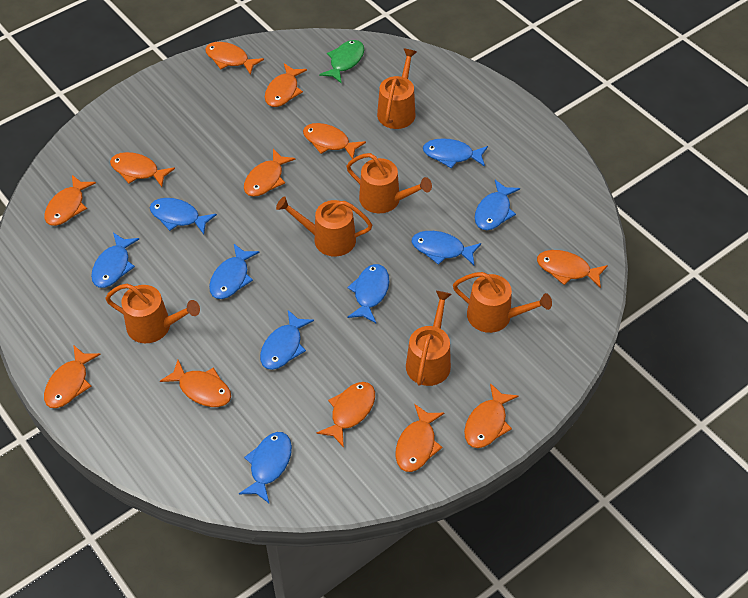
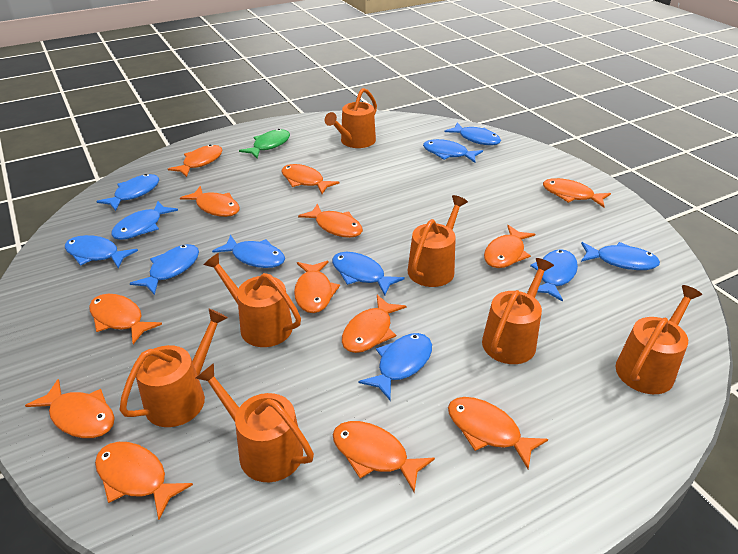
blue fish: [91,233,139,288] [150,198,217,234] [209,244,260,299] [239,432,292,503] [260,310,314,370] [347,264,389,323] [412,231,481,265] [423,138,488,168] [475,180,520,230] = 9 -> [65,235,138,268] [96,174,159,211] [111,201,178,240] [130,244,199,295] [212,235,285,268] [332,252,405,295] [358,333,432,400] [423,139,483,163] [445,123,501,145] [530,249,578,302] [581,242,660,270] = 11
orange fish: [44,175,96,226] [44,345,101,408] [110,152,175,187] [160,360,231,407] [205,42,264,75] [244,149,296,197] [265,63,307,107] [303,123,366,159] [317,382,375,448] [395,404,444,472] [464,383,518,448] [537,250,608,288] = 12 -> [25,379,115,438] [89,294,162,344] [95,442,193,520] [168,144,222,177] [180,186,240,217] [281,164,340,194] [294,261,340,313] [298,203,363,238] [333,421,435,492] [342,295,406,353] [448,397,548,469] [484,225,535,268] [543,178,611,208] = 13
orange watering can: [105,284,200,343] [276,196,372,257] [346,153,432,213] [377,49,417,129] [406,291,452,386] [453,272,552,333] = 6 -> [120,309,228,427] [196,363,314,482] [203,253,301,347] [325,88,377,148] [408,195,468,287] [482,258,554,364] [616,285,702,394] = 7

